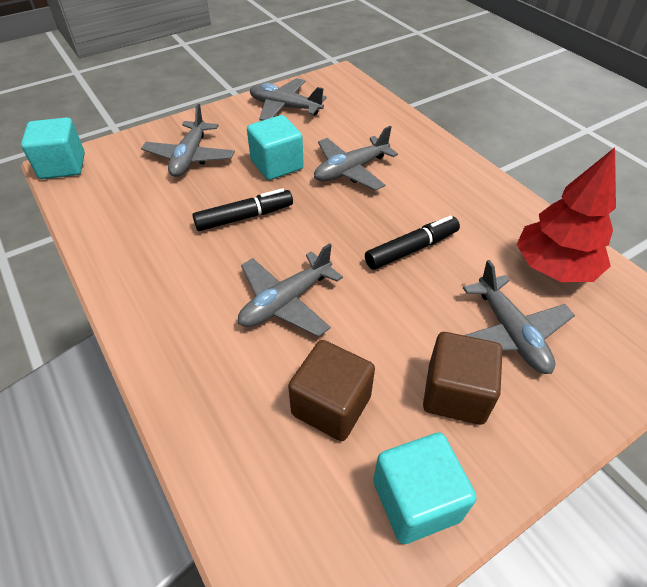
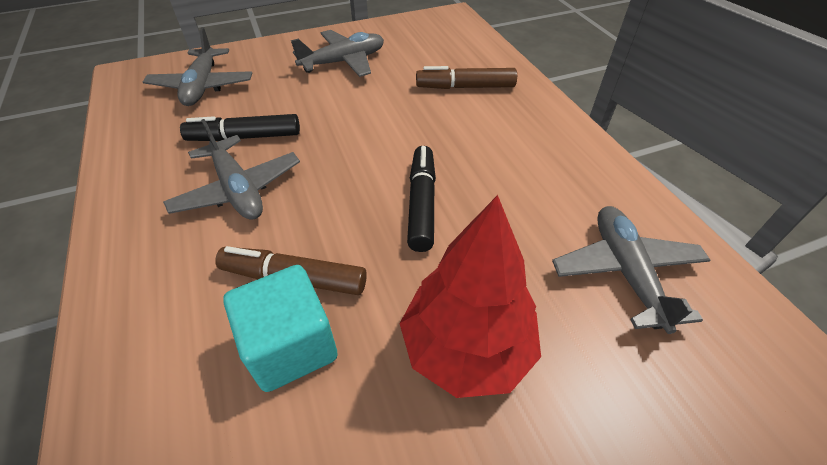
brown cube: [288,340,375,441] [423,332,503,425] = 2 -> none = 0
brown marker: none = 0 -> [215,246,367,295] [416,66,517,89] = 2
grey plane: [141,104,235,177] [238,243,343,337] [250,78,327,121] [314,126,398,191] [463,260,575,374] = 5 -> [143,27,252,106] [163,119,300,220] [291,30,384,77] [552,206,710,334] = 4
turquoise cube: [21,118,85,179] [247,115,304,180] [373,432,477,544] = 3 -> [223,265,338,392] = 1

